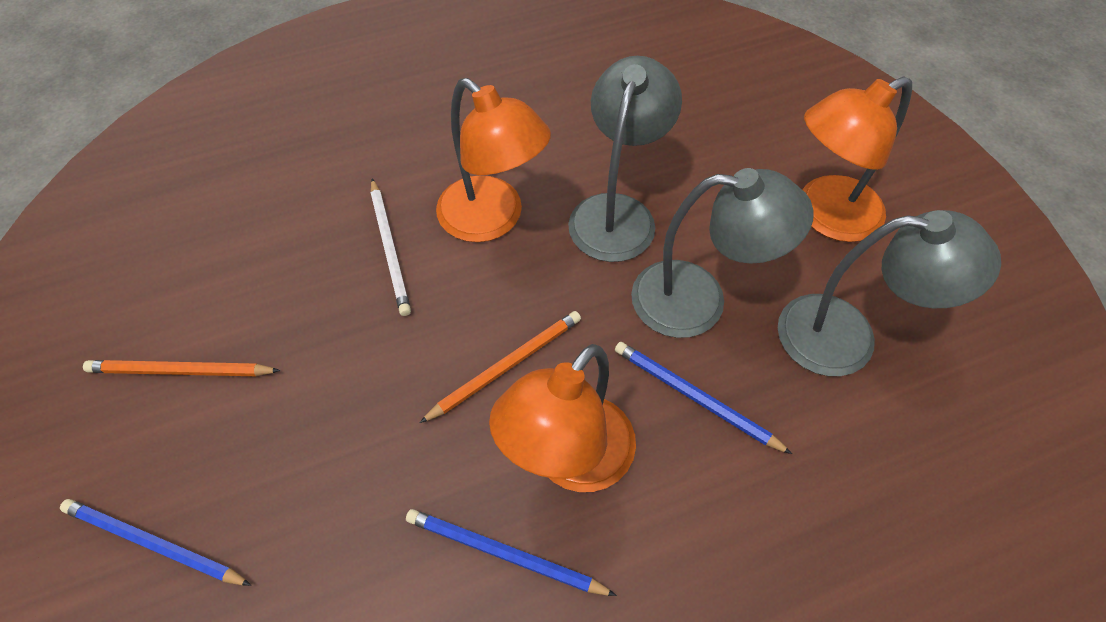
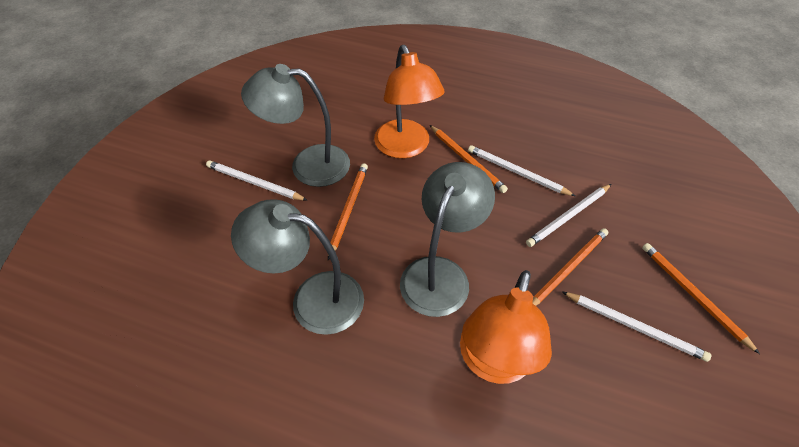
blue pencil: [60,499,251,586] [406,509,617,596] [615,342,792,454] = 3 -> none = 0
orange lamp: [436,78,551,242] [489,344,636,492] [802,76,912,242] = 3 -> [374,45,445,158] [460,270,552,384] = 2
orange pencil: [83,360,281,376] [420,311,581,423] = 2 -> [328,163,368,260] [430,125,508,193] [533,228,608,306] [642,243,760,354] = 4
white pencil: [371,178,411,316] = 1 -> [206,161,308,201] [468,145,575,196] [526,184,611,247] [562,292,711,362] = 4

